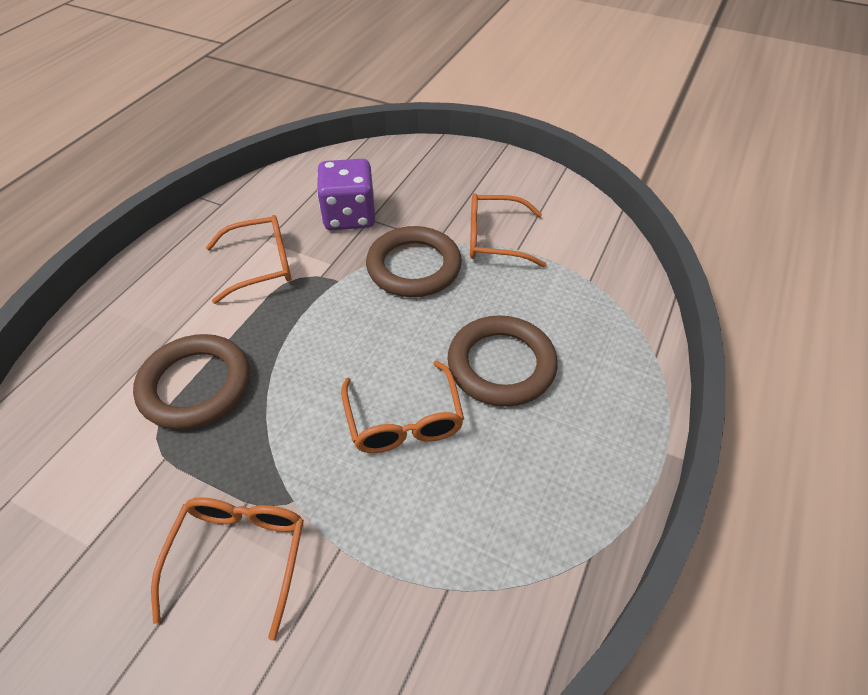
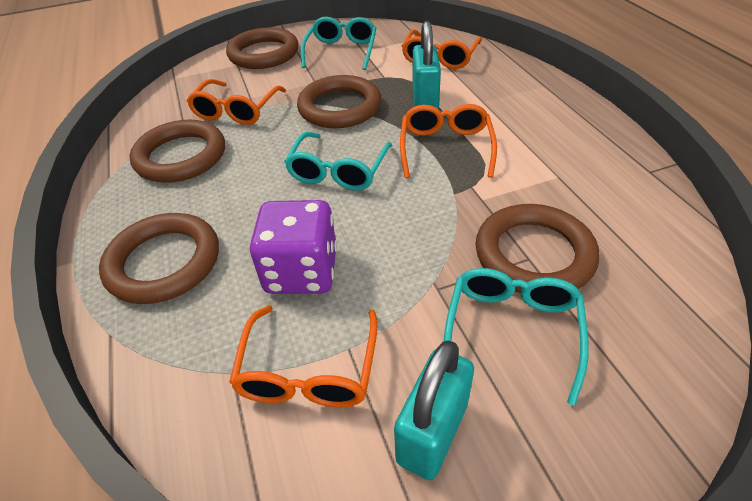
brown ring: [133,334,250,430] [366,226,462,297] [447,315,558,407] = 3 -> [99,213,219,304] [129,120,225,183] [226,27,299,69] [297,75,382,128] [476,204,600,293] = 5
turquoise glasses: none = 0 -> [284,132,392,191] [301,17,376,70] [444,268,589,405] = 3
turquoise padlock: none = 0 -> [394,341,474,480] [412,21,441,109] = 2

